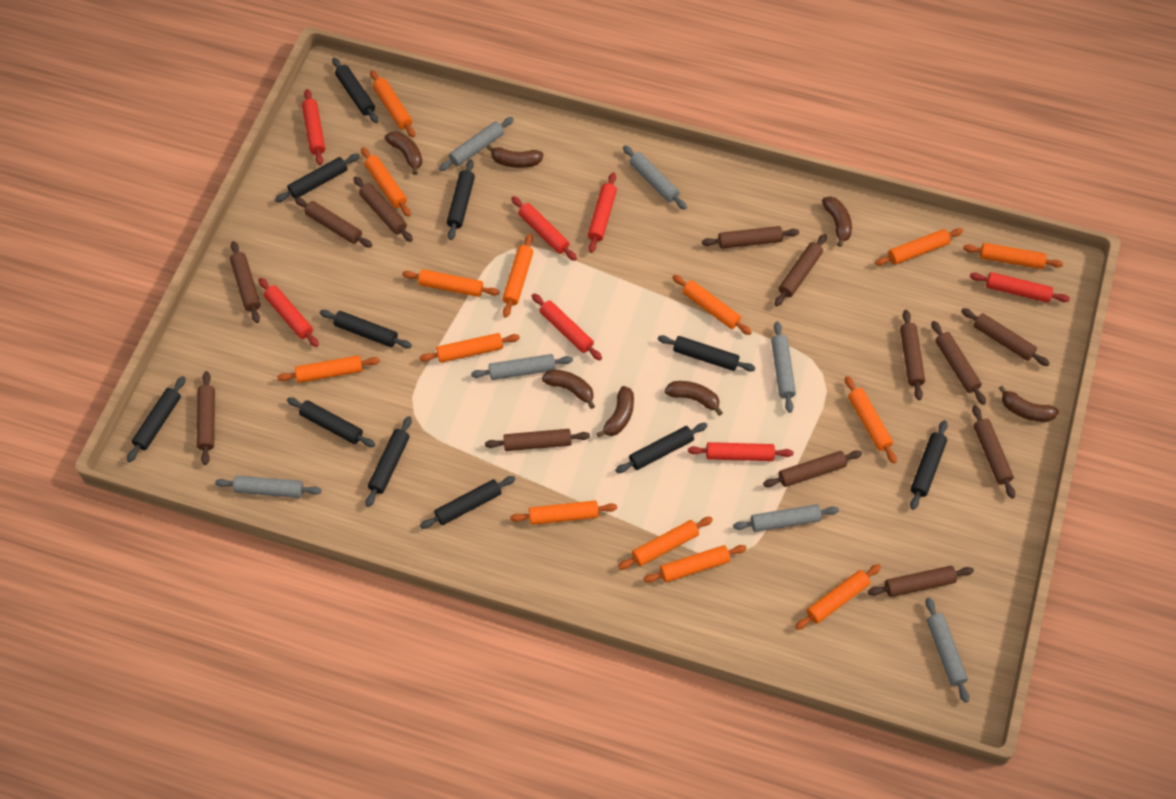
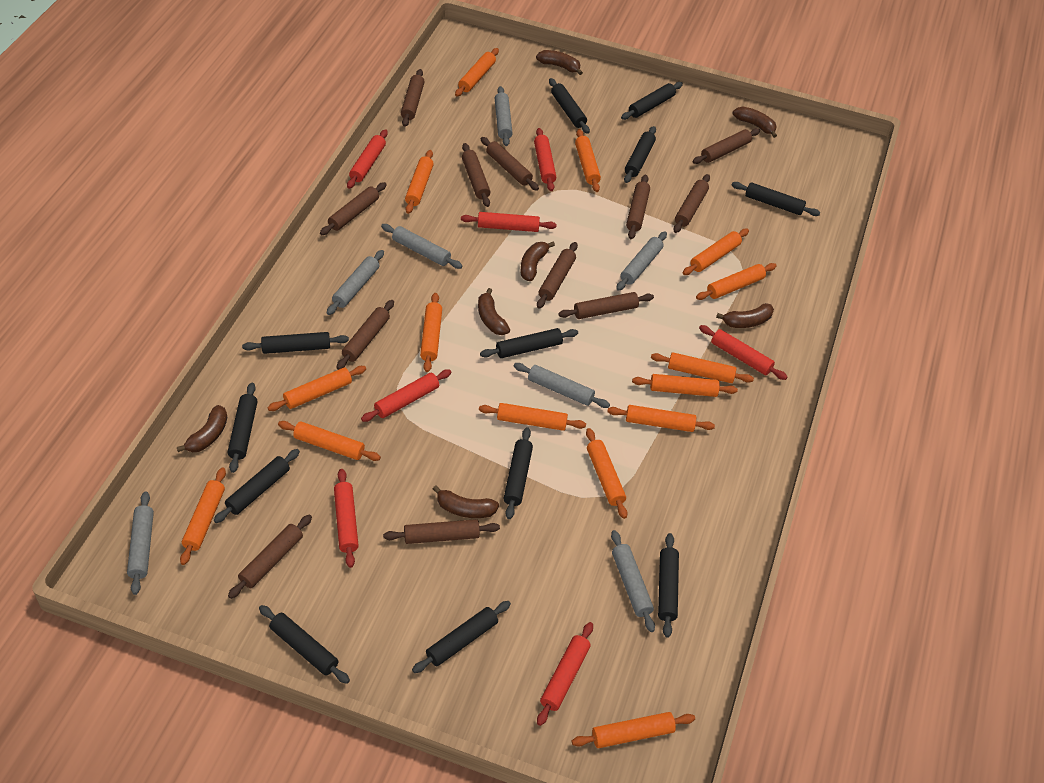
black rolling pin: [127,376,186,462] [275,154,359,202] [287,397,375,447] [320,310,412,348] [332,58,378,123] [365,416,412,507] [420,476,515,529] [447,159,475,240] [615,423,707,473] [658,335,755,372] [910,420,948,510] = 11 -> [214,449,300,523] [227,383,258,473] [242,332,349,354] [259,605,350,684] [412,601,511,673] [480,328,578,358] [504,427,533,519] [549,78,590,134] [621,82,683,120] [624,126,656,183] [658,533,679,638] [732,182,820,216] = 12
brown rolling pin: [197,371,215,465] [230,241,261,323] [295,198,372,248] [353,176,413,242] [485,429,590,451] [702,226,799,249] [763,450,862,487] [774,234,827,306] [868,566,974,597] [900,310,925,400] [931,321,986,405] [961,308,1050,366] [972,405,1015,498] = 13 -> [228,515,312,599] [320,182,387,235] [337,300,394,370] [383,519,500,544] [401,69,425,127] [462,143,490,207] [481,137,539,191] [537,242,578,308] [558,292,654,319] [626,175,650,239] [674,174,710,233] [693,128,760,164] = 12
orange rolling pin: [277,355,380,383] [361,147,411,217] [370,70,415,137] [402,269,500,297] [419,333,520,363] [502,234,533,318] [510,500,617,525] [618,517,713,570] [643,545,747,583] [672,275,752,335] [795,564,881,630] [845,376,897,464] [875,228,963,266] [963,243,1063,269] = 14 -> [180,468,226,565] [267,366,366,411] [278,421,381,461] [405,150,434,214] [420,293,442,372] [455,48,499,97] [479,403,586,431] [572,712,695,748] [575,129,601,192] [586,428,627,519] [607,405,715,432] [632,374,738,397] [651,352,754,383] [683,229,749,275] [696,263,777,300] = 15

